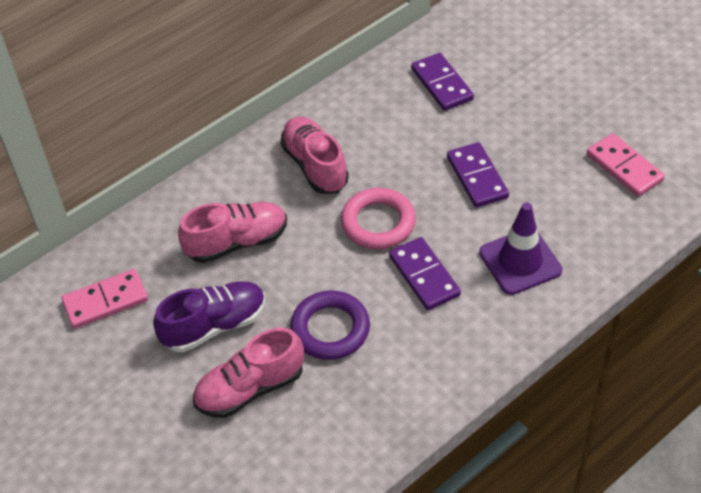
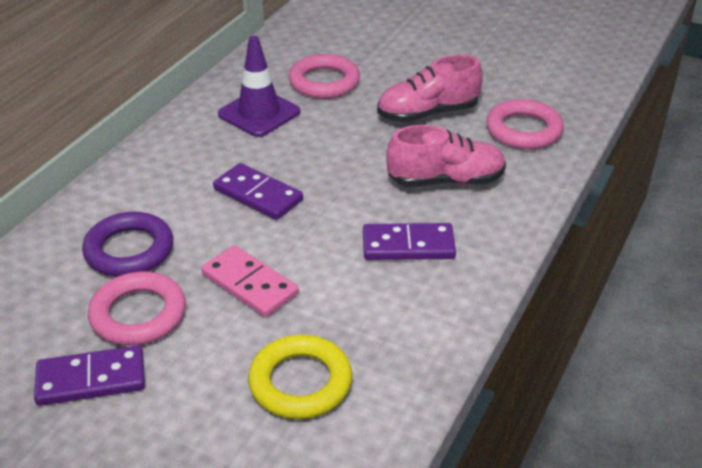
pink domino: [62,269,148,329] [587,133,665,197] = 2 -> [201,245,299,317] = 1
pink ring: [341,188,416,249] = 1 -> [88,272,186,346] [289,54,360,99] [486,99,564,149] = 3
pink shoe: [178,202,287,263] [193,328,304,418] [280,116,349,194] = 3 -> [377,55,483,122] [386,125,506,187] = 2
purple shoe: [153,281,265,353] = 1 -> none = 0
yellow ring: none = 0 -> [248,335,352,419] = 1

